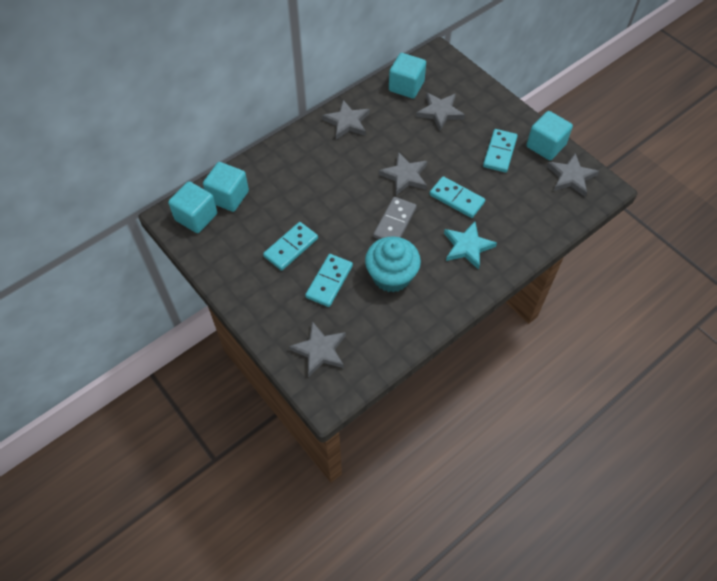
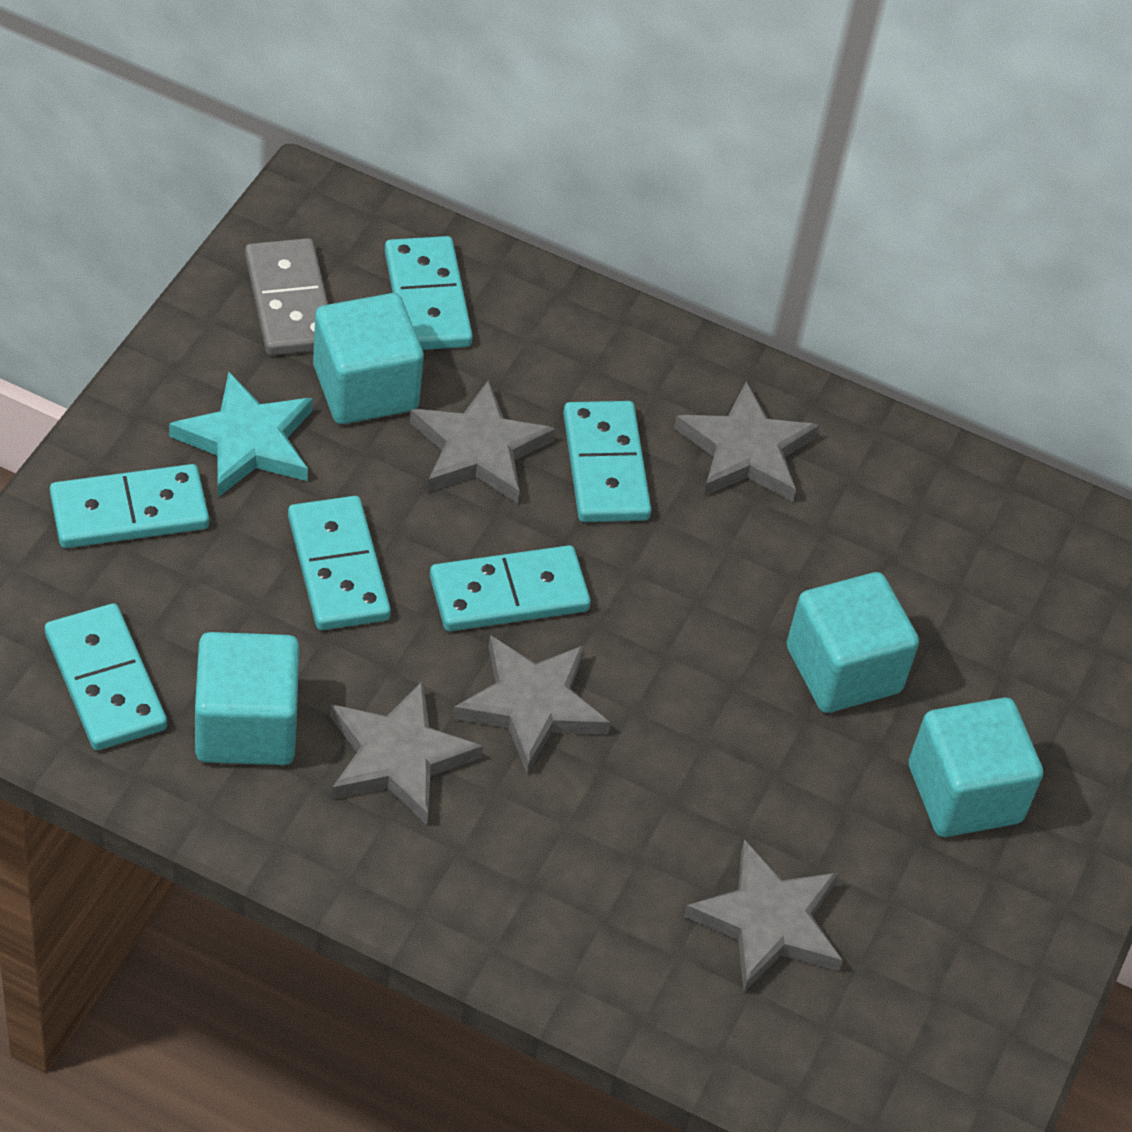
turquoise cupcake: [365,236,421,293] = 1 -> none = 0
turquoise domino: [263,222,318,271] [305,254,353,307] [429,176,485,218] [483,129,518,173] = 4 -> [45,603,167,750] [50,464,209,548] [288,496,391,630] [385,236,473,350] [430,545,591,631] [563,401,651,522] = 6

